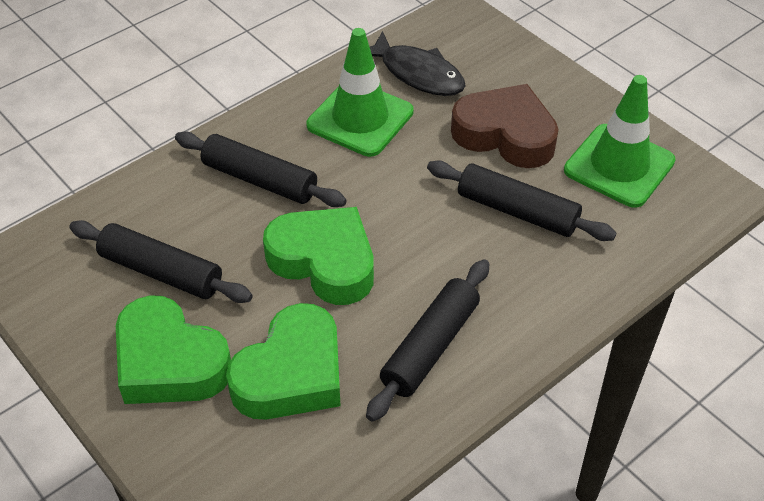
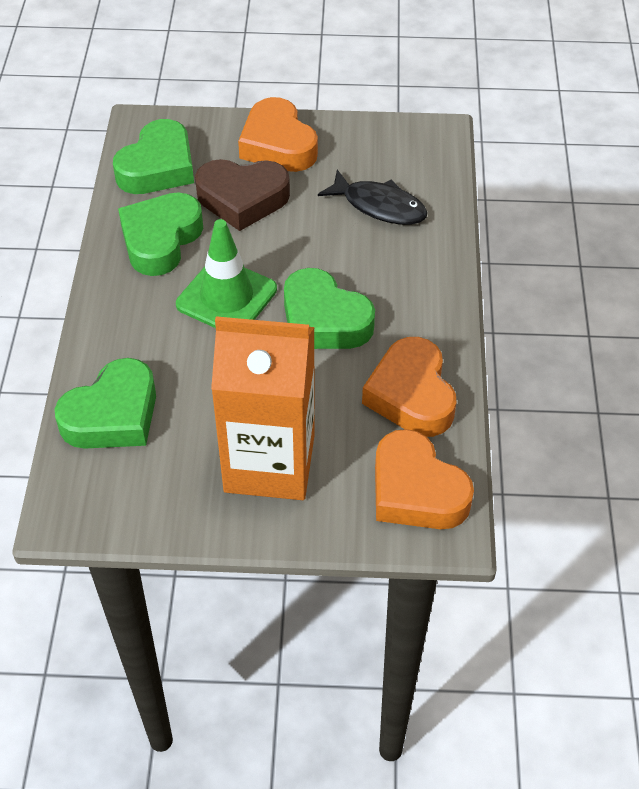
black rolling pin: [69,220,253,303] [175,131,347,207] [366,259,489,422] [427,160,616,241] = 4 -> none = 0
green heart: [116,295,231,404] [226,303,341,420] [263,207,374,305] = 3 -> [55,358,156,449] [113,119,194,194] [118,192,203,276] [284,268,375,349] = 4
green traffic cone: [306,28,414,157] [564,75,676,208] = 2 -> [176,219,277,328] = 1
orange carton: none = 0 -> [211,316,315,500] = 1
orange heart: none = 0 -> [238,97,318,172] [362,337,457,437] [375,429,474,529] = 3

